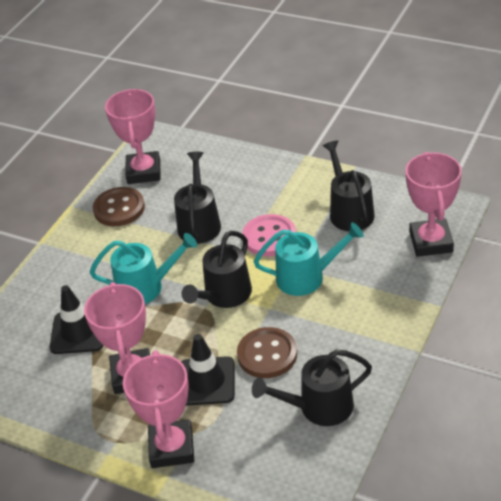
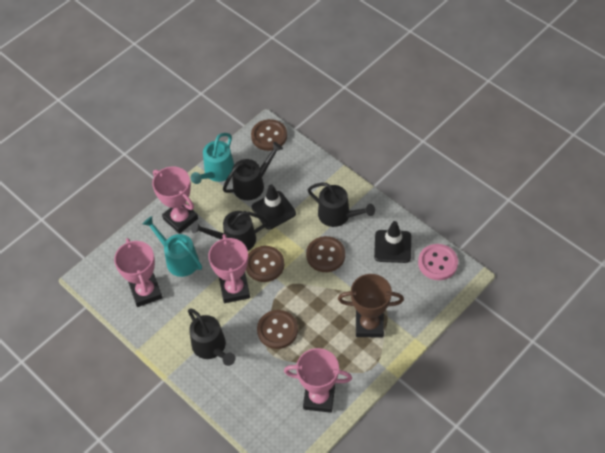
brown button: [93,187,145,226] [237,327,297,378] = 2 -> [246,246,284,282] [251,119,287,151] [257,310,298,349] [306,236,345,272] = 4
brown trophy: none = 0 -> [338,274,404,338] = 1

